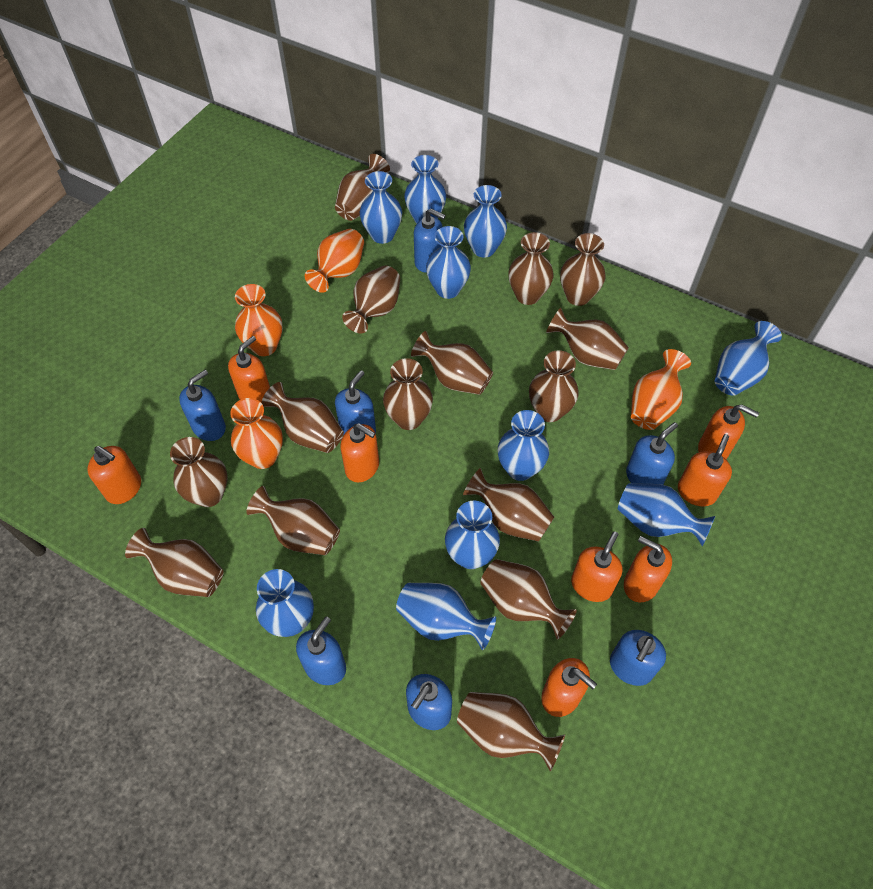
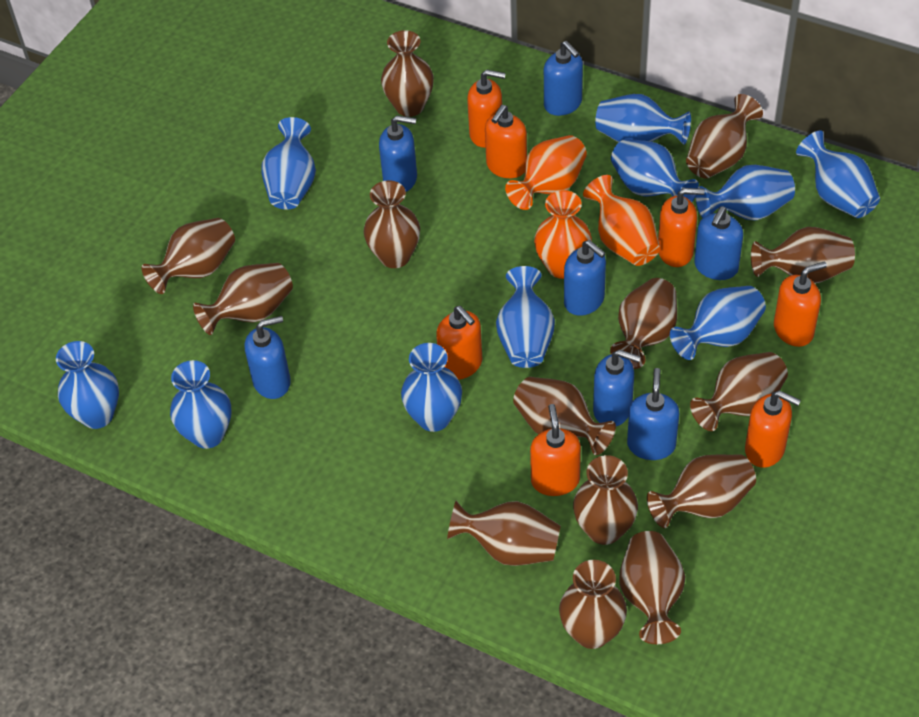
brown vase: [125,528,224,597] [170,437,228,507] [246,486,340,555] [261,382,344,453] [335,154,390,221] [342,266,400,333] [383,358,433,430] [411,331,493,395] [457,692,565,772] [463,468,554,542] [480,559,577,640] [508,232,554,305] [529,350,579,422] [546,308,629,370] [560,233,606,306] = 15 -> [142,218,235,294] [193,263,293,335] [364,180,420,268] [381,30,434,117] [447,501,561,566] [513,377,616,455] [559,560,627,649] [573,455,638,545] [610,278,677,369] [620,531,685,644] [647,454,756,528] [686,94,763,179] [690,352,788,431] [751,227,855,283] = 14
orange soap dispenser: [87,446,141,504] [228,336,270,402] [340,423,379,483] [541,658,597,717] [571,531,622,602] [624,536,672,602] [678,434,732,506] [698,404,759,459] = 8 -> [436,306,482,380] [467,70,506,148] [485,105,527,178] [530,404,581,496] [658,188,705,267] [745,391,801,468] [774,261,827,347] = 7
orange vase: [230,398,283,469] [235,284,283,356] [305,229,364,293] [631,349,691,430] = 4 -> [505,135,587,210] [534,190,592,279] [583,175,660,266] = 3

